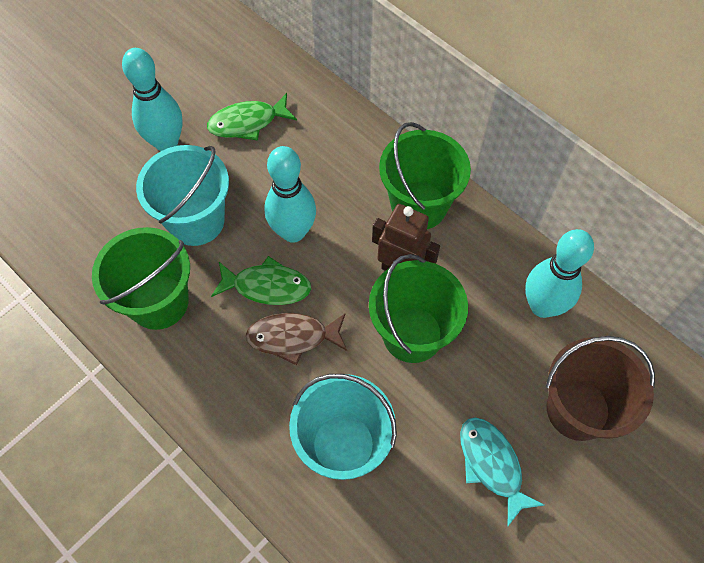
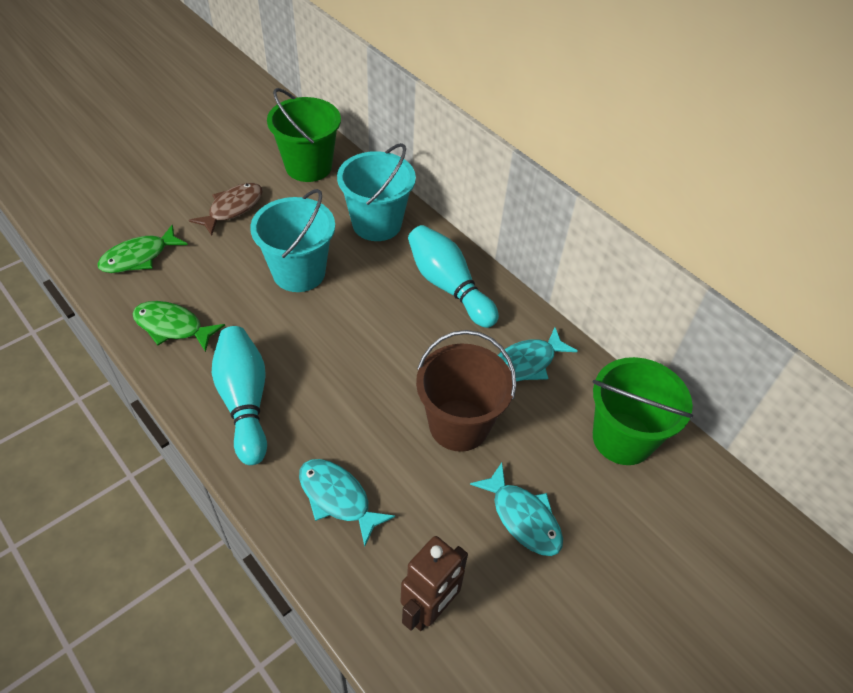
green bucket: [92,227,190,330] [369,254,468,363] [379,122,471,229] = 3 -> [267,88,341,182] [593,357,693,465] = 2
turquoise bowling pin: [122,48,183,151] [264,146,316,243] [525,229,594,318] = 3 -> [212,326,267,465] [408,225,499,328] = 2
turquoise fish: [460,417,544,526] = 1 -> [299,459,395,547] [470,462,563,556] [498,327,578,382] = 3

